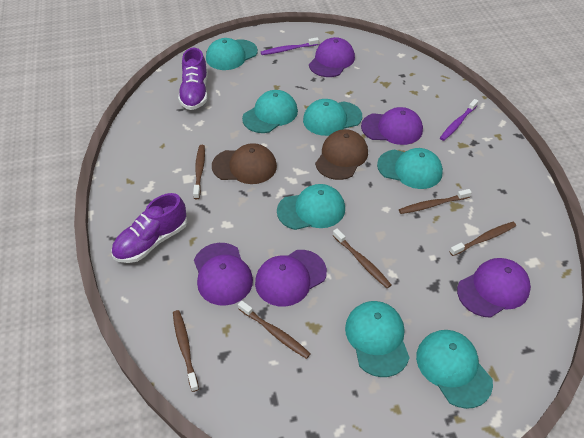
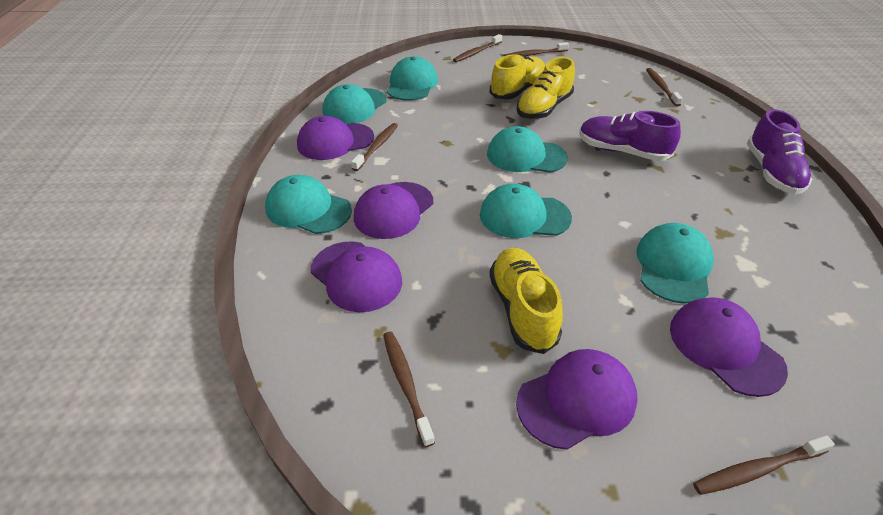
brown cap: [212,143,277,184] [315,129,368,180] = 2 -> none = 0
purple toothbrush: [261,37,319,55] [440,99,478,141] = 2 -> none = 0
turquoise cap: [206,38,258,70] [242,90,298,133] [277,184,345,230] [303,99,362,136] [345,301,410,377] [377,148,443,189] [416,330,493,409] = 7 -> [265,175,352,234] [322,84,387,124] [386,56,438,101] [480,184,572,238] [487,126,568,173] [636,223,714,304] = 6
yellow shoe: none = 0 -> [489,248,563,354] [490,54,545,99] [516,57,575,119] = 3

